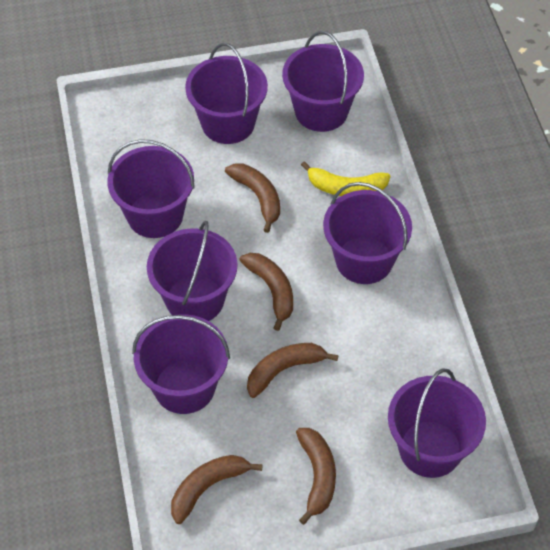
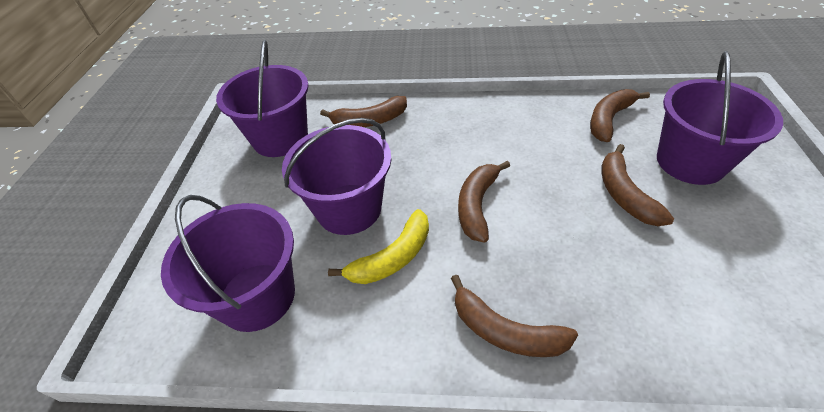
purple bucket: [107,139,195,238] [132,314,230,414] [147,221,238,321] [185,43,268,144] [282,31,364,132] [323,182,412,284] [388,368,486,478] = 7 -> [161,195,295,332] [216,40,309,157] [282,118,392,235] [657,51,783,185] = 4

